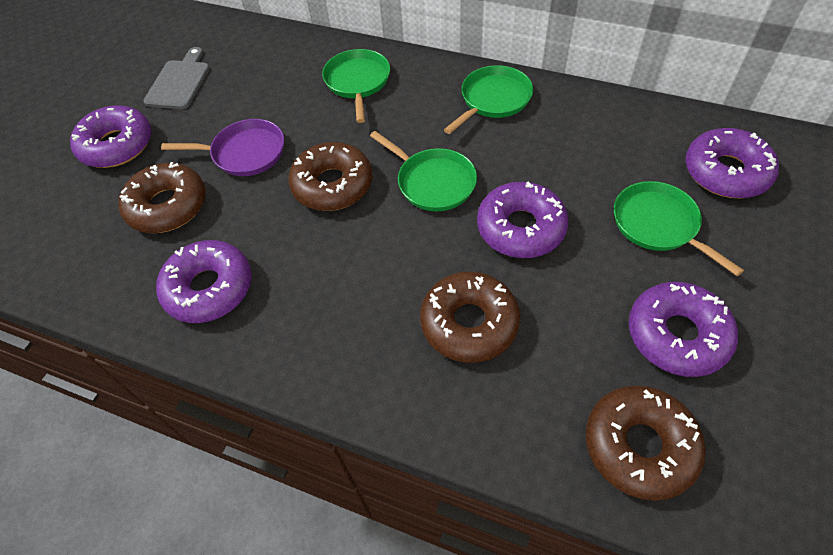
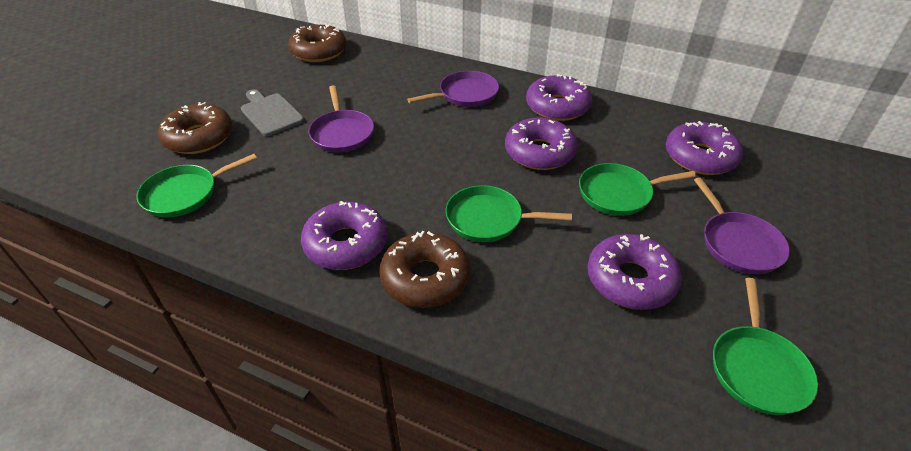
brown donut: [118,162,206,233] [288,142,372,211] [420,272,520,363] [586,386,706,501] = 4 -> [158,102,232,154] [288,24,346,62] [379,231,470,308] = 3
purple pan: [161,119,284,176] = 1 -> [309,85,374,153] [407,71,499,107] [694,177,790,274] = 3

